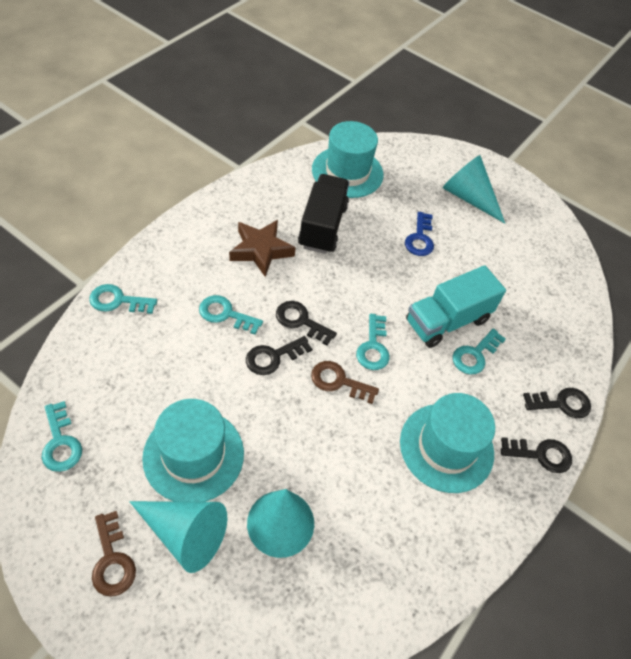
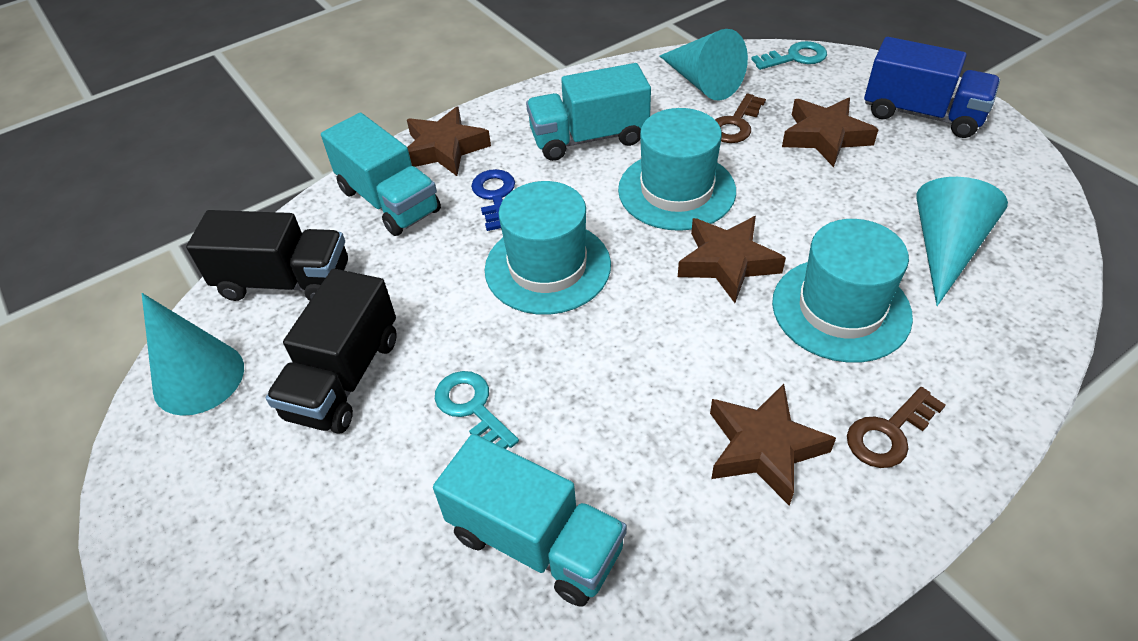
black key: [246,336,312,375] [276,301,337,345] [501,437,572,473] [523,388,591,418] = 4 -> none = 0
black truck: [298,174,349,254] = 1 -> [186,210,348,301] [266,269,397,433] = 2
blue truck: none = 0 -> [864,37,1000,138] = 1
brown star: [229,220,296,277] = 1 -> [407,106,491,176] [678,216,786,303] [710,384,836,506] [782,98,879,167] = 4
turquoise key: [42,401,82,472] [89,284,157,314] [199,295,263,334] [356,314,390,370] [452,328,506,375] = 5 -> [435,371,519,449] [751,41,827,70] = 2
turquoise truck: [406,265,506,348] = 1 -> [321,113,441,236] [433,434,627,607] [526,63,651,161] = 3

